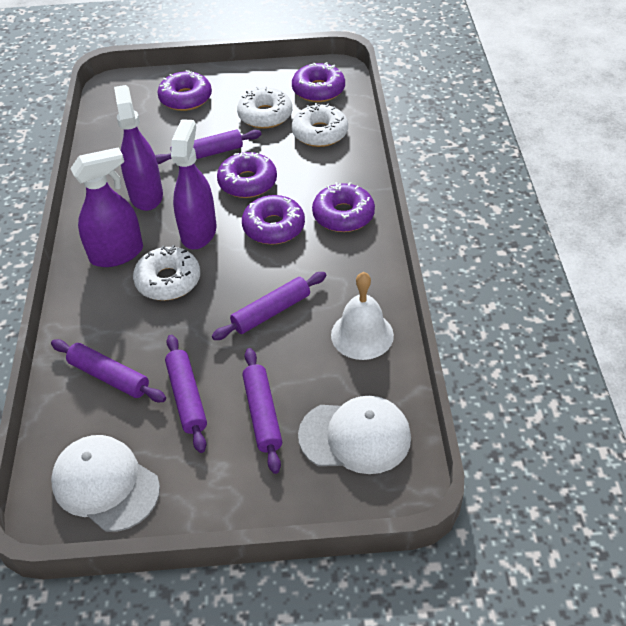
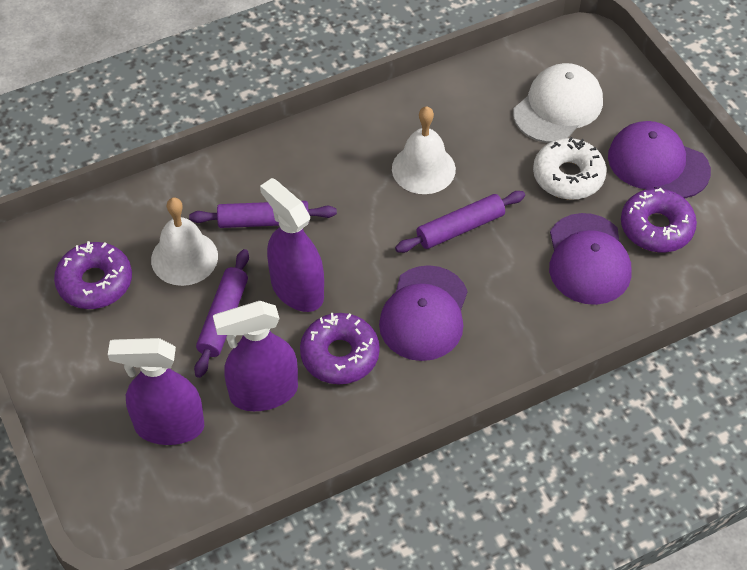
purple cap: none = 0 -> [379,265,468,361] [549,213,632,305] [608,121,711,198] = 3
purple donut: [157,70,212,111] [217,152,277,198] [242,195,305,245] [292,62,345,102] [312,182,375,232] = 5 -> [54,241,132,309] [300,313,380,384] [621,188,697,252] = 3
purple rolling pin: [51,339,166,402] [155,129,262,164] [165,334,207,453] [212,272,327,340] [242,348,282,474] = 5 -> [189,201,337,228] [194,249,249,378] [395,191,525,253] = 3
white bell: [331,272,394,360] = 1 -> [151,198,218,286] [392,106,456,194] = 2
white cap: [51,435,160,532] [298,396,411,474] = 2 -> [513,63,603,143] = 1
white donut: [133,245,200,301] [237,87,292,129] [292,103,348,147] = 3 -> [533,137,607,200] = 1

